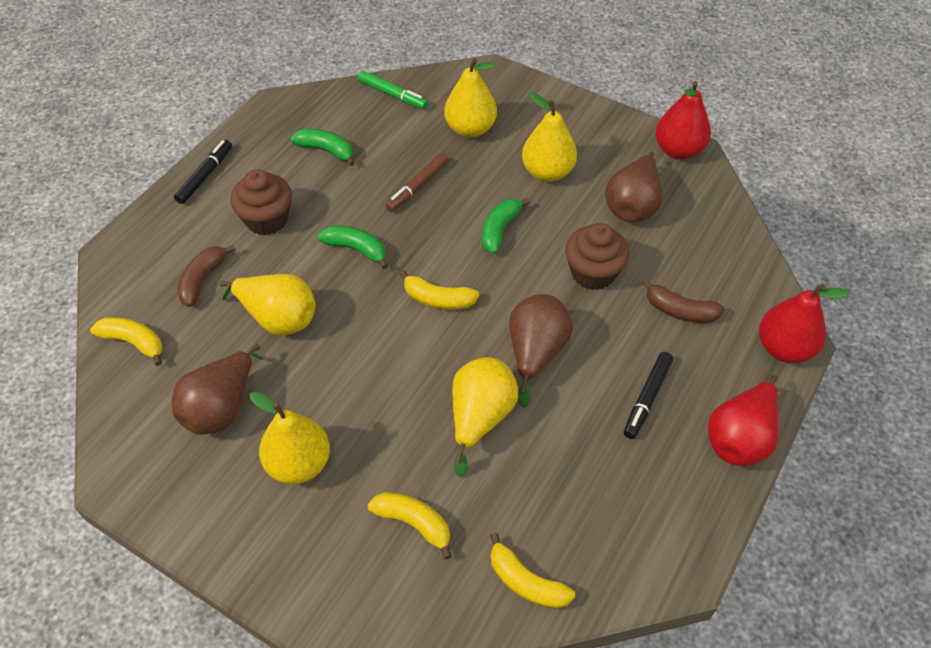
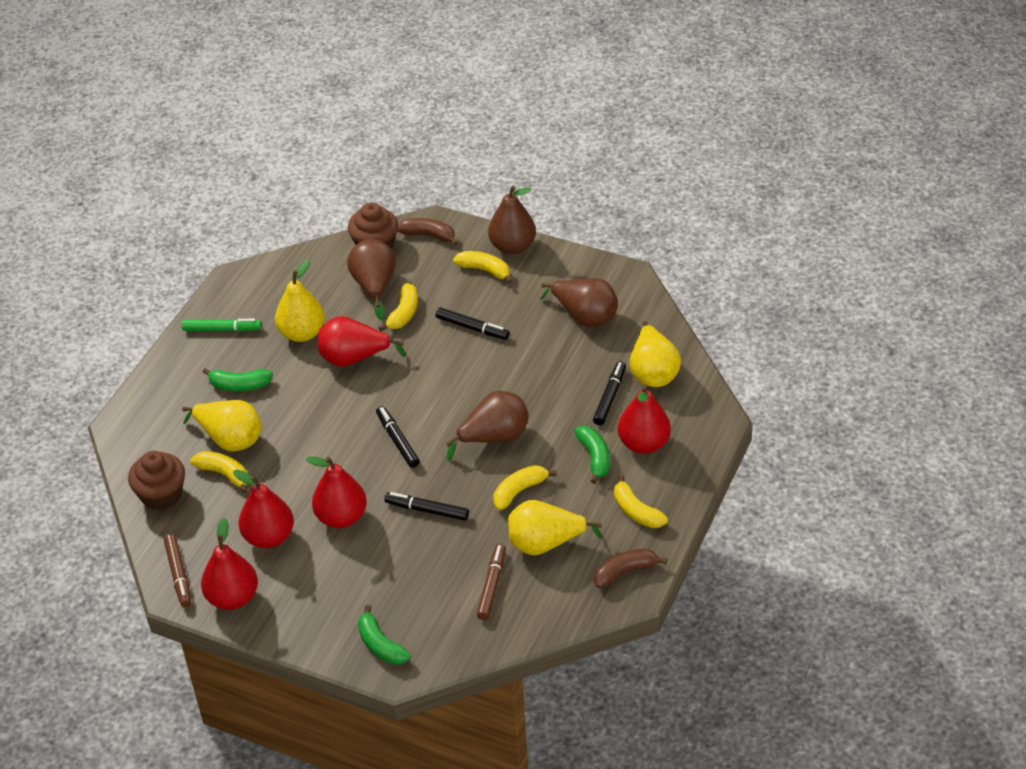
black marker: [174,140,232,204] [624,352,673,439] = 2 -> [376,406,420,468] [384,492,469,521] [436,307,510,340] [593,361,626,425] = 4
brown marker: [385,153,449,212] = 1 -> [164,534,191,607] [477,544,506,620] = 2
brown pear: [172,344,263,435] [509,294,573,408] [605,151,663,222] = 3 -> [347,239,396,320] [445,391,529,461] [488,186,536,254] [540,278,618,327] = 4
red pear: [656,81,711,160] [708,375,779,466] [759,284,851,363] = 3 -> [201,518,258,610] [233,470,294,548] [306,457,367,528] [318,316,406,367] [618,385,671,454] = 5
yellow banana: [90,317,163,366] [368,492,452,559] [400,270,479,310] [490,532,575,609] = 4 -> [190,451,248,493] [378,283,418,331] [453,251,512,284] [493,465,557,510] [614,475,668,528] = 5
yellow pear: [220,274,316,336] [250,392,330,484] [444,58,497,138] [452,357,518,477] [522,93,577,182] = 5 -> [182,400,261,451] [275,260,325,342] [508,500,602,556] [630,321,681,387] = 4

